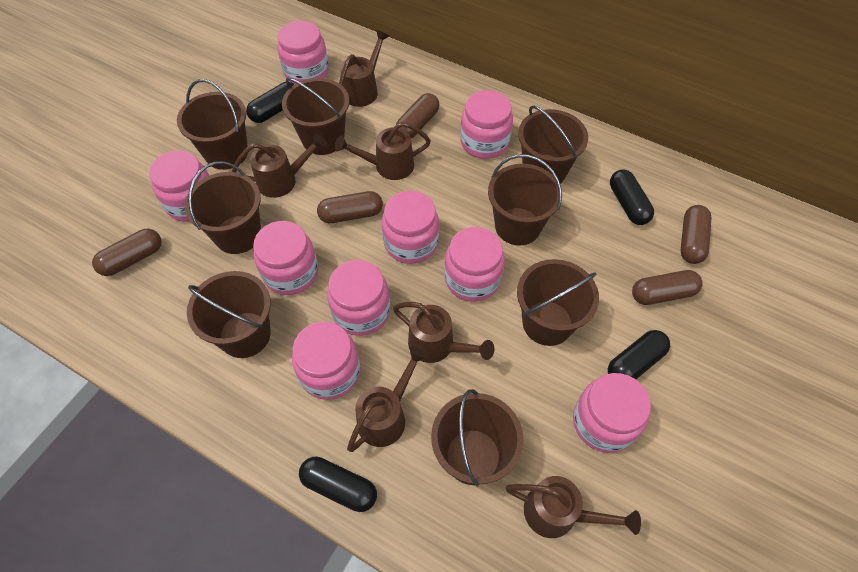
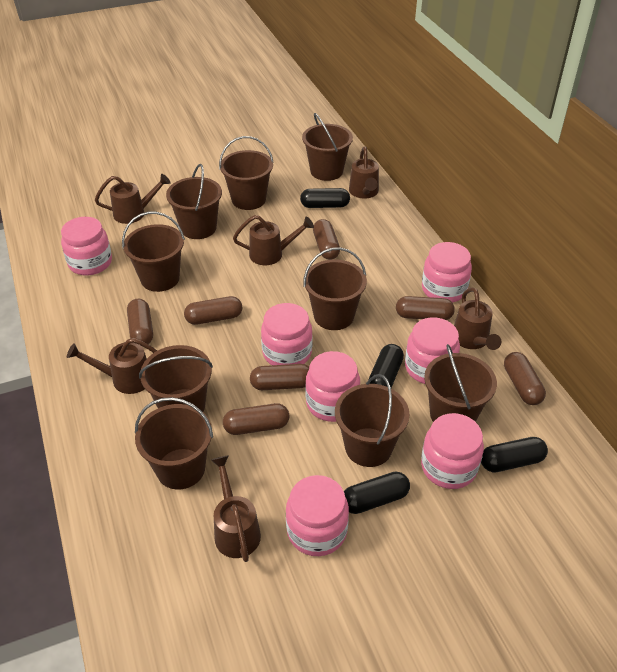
brown bucket: [177,79,248,170] [185,161,261,254] [187,271,271,358] [282,78,349,155] [431,389,524,486] [488,154,562,245] [517,259,599,346] [518,105,588,184] = 8 -> [122,212,185,292] [135,397,213,490] [139,345,213,412] [166,164,222,239] [219,136,274,210] [302,113,353,181] [303,247,367,330] [335,374,410,467] [424,344,497,422] = 9
brown capsule: [92,229,162,276] [317,191,383,223] [396,93,440,138] [632,270,703,305] [681,205,711,264] = 5 -> [127,299,153,344] [184,296,242,325] [223,403,289,435] [250,364,309,390] [313,219,340,260] [396,296,455,320] [504,352,546,405] = 7
pink jar: [149,150,210,222] [253,221,318,295] [277,20,329,84] [292,322,361,400] [327,260,390,336] [382,191,439,264] [444,227,505,302] [460,90,513,159] [573,373,651,453] = 9 -> [61,217,112,275] [261,303,312,365] [286,475,349,556] [305,351,360,422] [405,317,460,384] [421,413,484,489] [422,242,472,302] = 7

